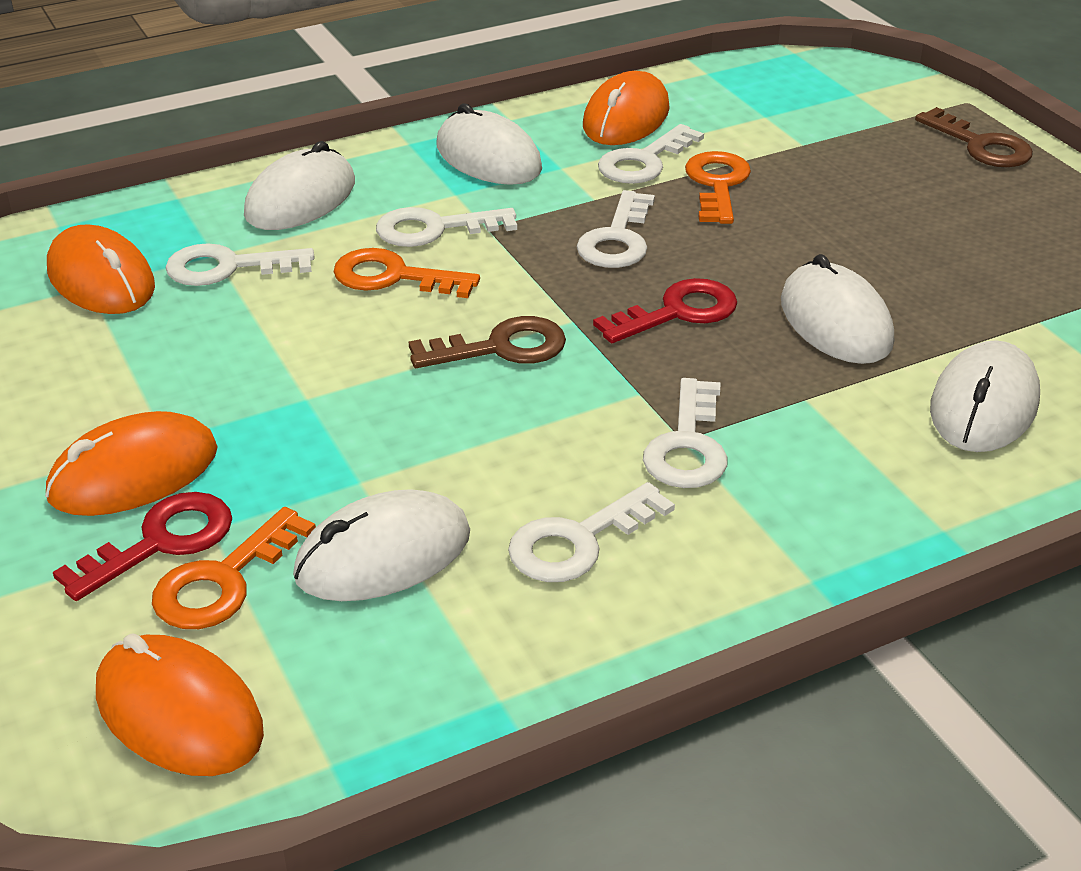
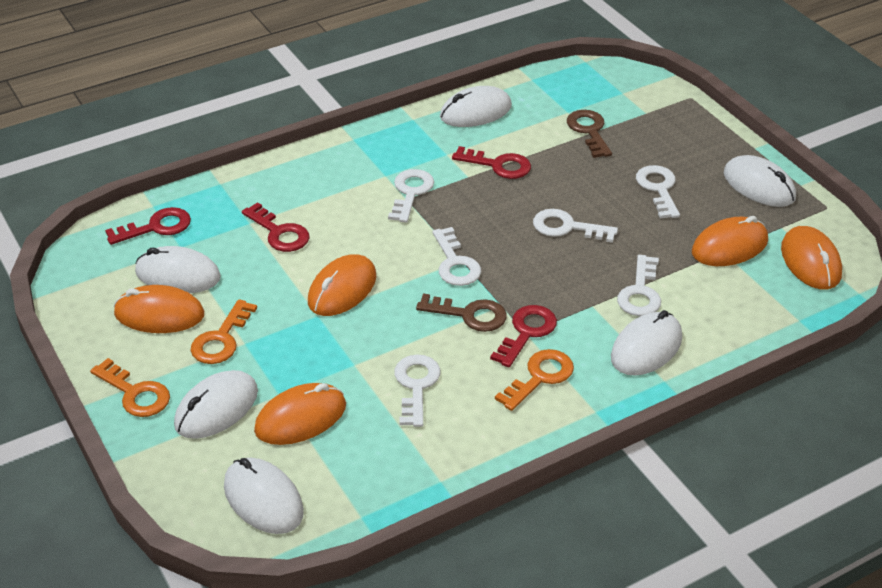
orange mouse: [45,411,218,516] [47,224,155,314] [96,633,264,776] [583,71,670,145] = 4 -> [114,285,204,333] [254,383,346,445] [308,255,376,316] [692,216,768,266] [781,226,842,290] = 5
red key: [53,492,232,601] [593,278,737,343] = 2 -> [105,207,191,245] [242,202,310,252] [452,146,531,179] [490,305,557,367] = 4
white mouse: [244,141,355,230] [293,489,470,601] [437,103,542,185] [781,254,894,364] [930,340,1040,452] = 5 -> [135,246,221,293] [174,370,258,439] [224,458,304,534] [440,86,512,127] [611,310,682,376] [724,155,796,207] = 6

